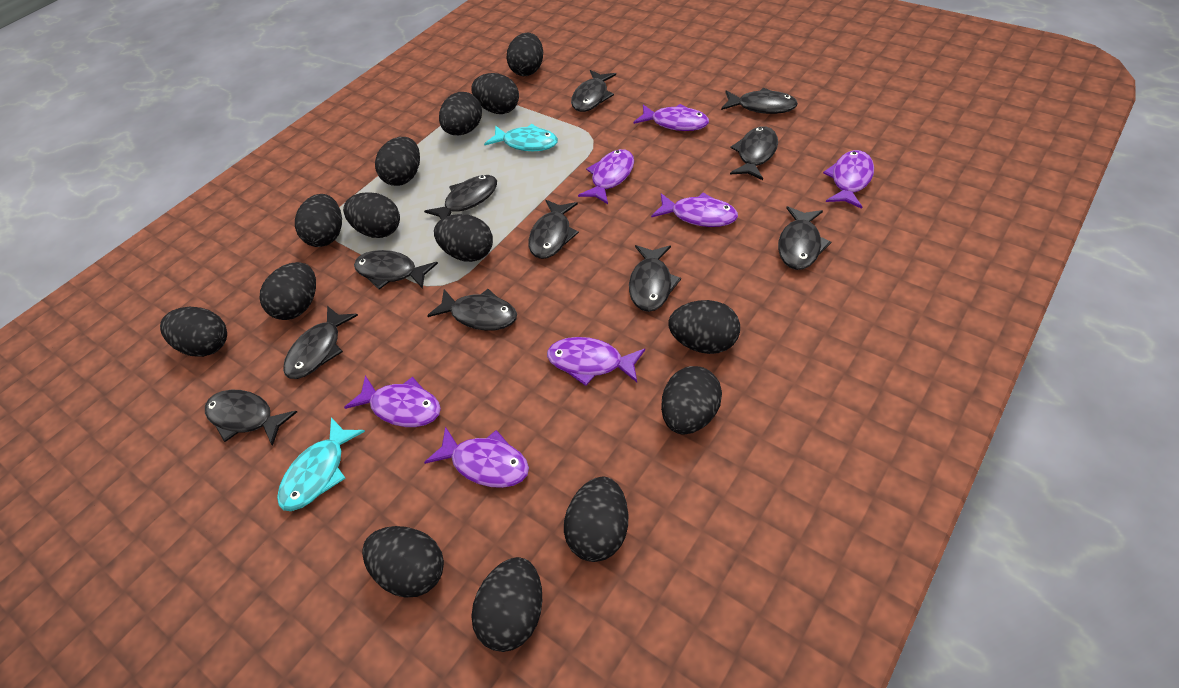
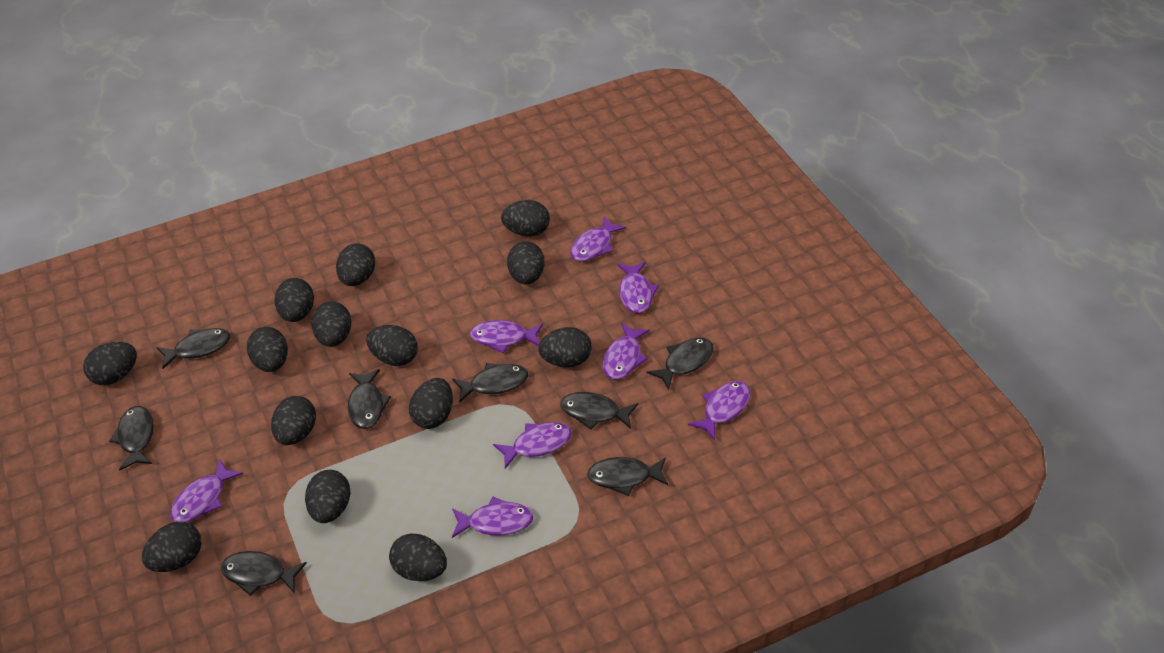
black fish: [205,390,297,446] [283,306,358,379] [354,250,438,290] [424,175,497,219] [427,289,517,331] [528,200,579,259] [571,70,616,112] [629,245,681,312] [721,88,798,114] [730,126,778,180] [778,206,831,270] = 11 -> [109,406,154,471] [156,328,230,369] [221,551,307,596] [348,369,391,429] [452,363,528,403] [560,392,638,430] [587,457,669,496] [647,338,714,390] = 8
purple fish: [344,375,441,427] [424,426,529,488] [547,337,645,386] [578,149,634,204] [633,104,709,131] [651,193,738,227] [823,150,874,209] = 7 -> [170,459,243,522] [452,496,534,538] [470,320,543,353] [493,422,572,469] [570,216,626,261] [603,323,650,379] [617,262,659,313] [688,381,751,441] = 8
turquoise fish: [277,417,365,511] [484,124,558,151] = 2 -> none = 0

